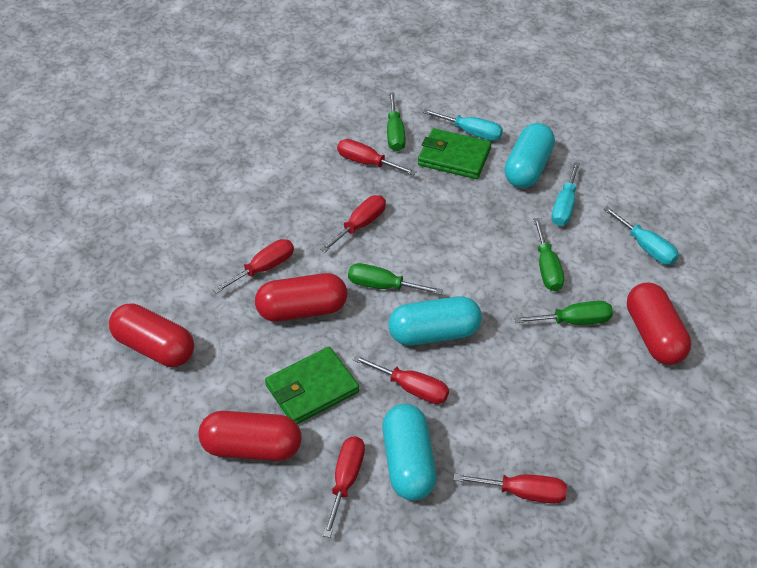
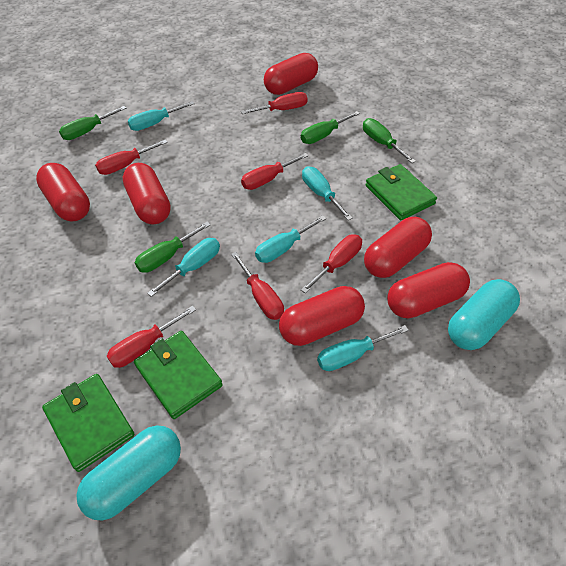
green wallet: [265,347,359,424] [418,128,491,179] = 2 -> [42,374,134,472] [134,331,223,419] [365,164,437,220] = 3
red capsule: [109,303,194,367] [198,411,301,461] [255,273,347,322] [627,283,691,365] = 4 -> [36,163,90,222] [122,163,171,224] [264,53,318,95] [279,286,365,346] [364,217,432,278] [387,262,470,319] = 6
turquoise capsule: [382,404,437,501] [388,296,482,346] [504,123,555,188] = 3 -> [76,426,181,521] [448,279,520,350] = 2
turquoise screwdriver: [423,109,503,141] [552,162,580,226] [603,206,679,265] = 3 -> [128,101,195,131] [147,238,220,297] [255,215,326,263] [302,167,353,220] [317,325,409,371] = 5

